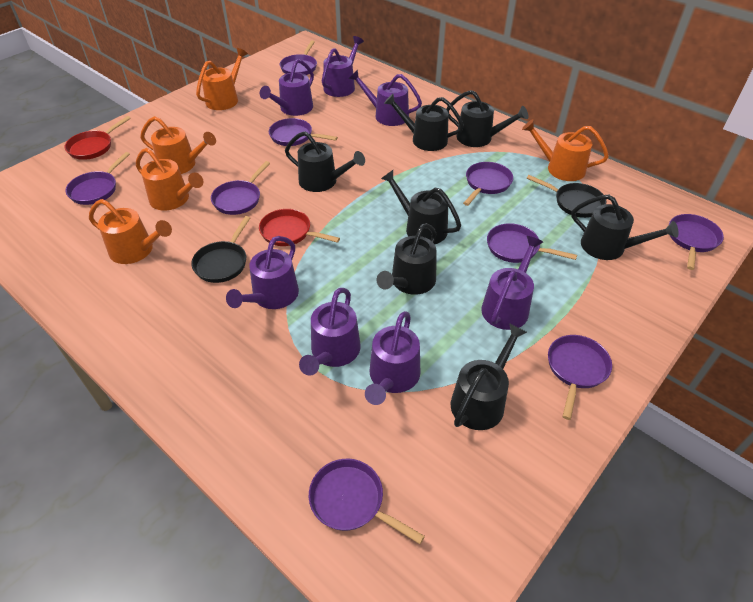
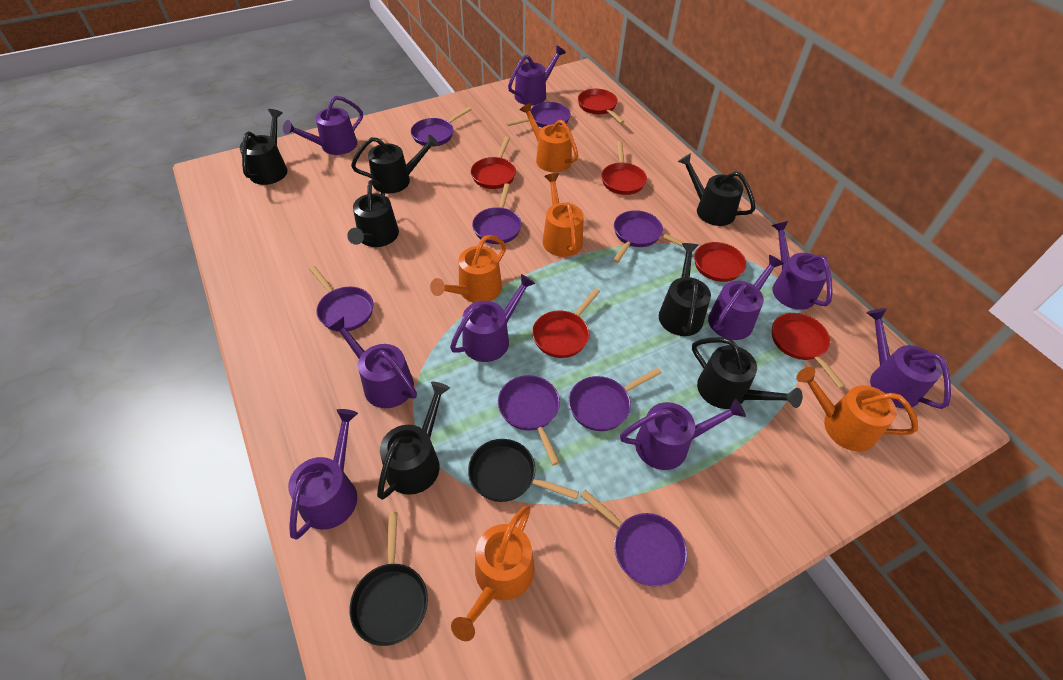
purple pan: [66,152,130,205] [211,161,270,215] [269,118,338,146] [280,40,317,75] [309,459,425,544] [463,162,513,206] [487,223,577,263] [548,335,612,420] [669,214,724,270] = 9 -> [309,266,373,332] [411,107,472,147] [472,183,522,244] [498,375,560,465] [506,102,571,128] [569,368,662,431] [580,490,687,587] [613,210,663,263] = 8
purple watering can: [226,236,299,309] [260,59,314,116] [299,288,361,376] [322,36,364,97] [349,69,422,126] [365,311,420,405] [481,236,543,330] = 7 -> [283,96,363,155] [288,409,358,540] [329,317,417,408] [450,274,536,362] [508,45,566,105] [620,398,746,470] [708,255,784,340] [772,221,832,310] [866,308,951,409] = 9
red pan: [65,116,131,160] [259,209,340,246] = 2 -> [471,137,516,189] [532,288,600,358] [578,89,625,124] [601,141,647,195] [663,234,746,282] [772,313,845,389] = 6

